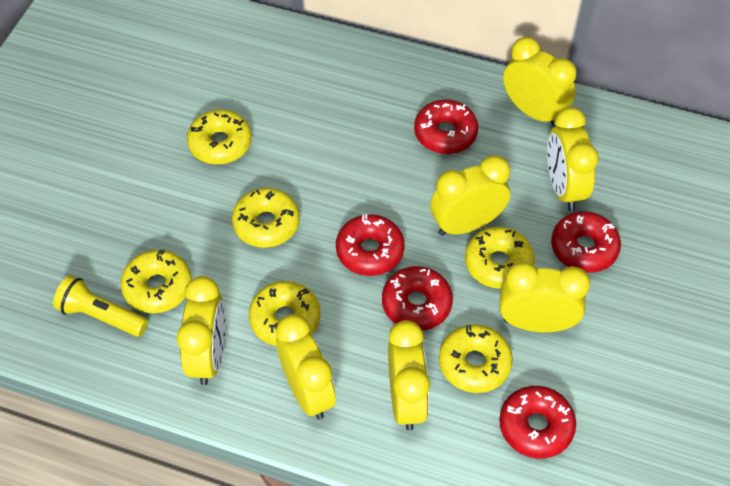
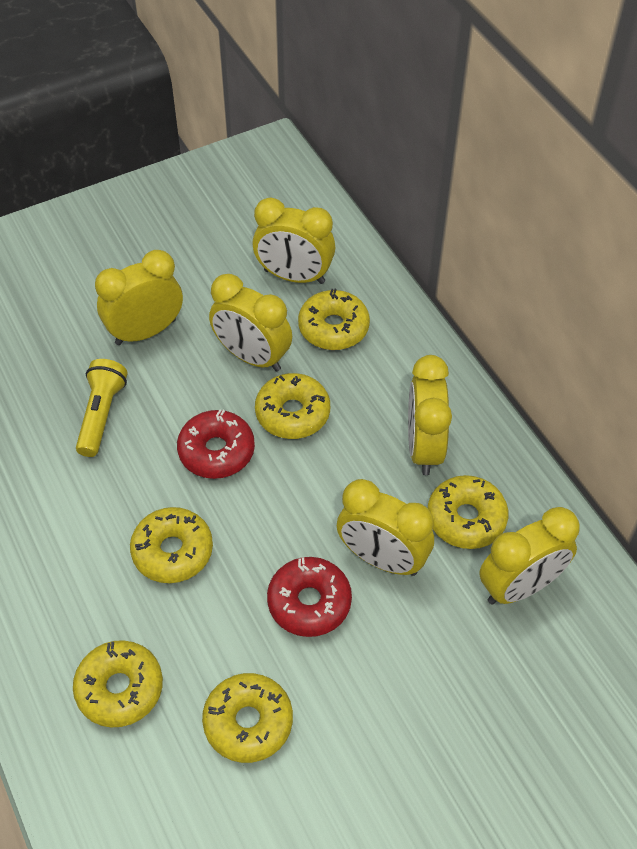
red donut: [336,214,405,276] [382,266,453,331] [414,100,478,154] [499,386,576,458] [551,212,621,273] = 5 -> [177,409,255,479] [267,557,352,637] = 2
yellow clock: [177,276,226,385] [276,314,336,420] [388,320,430,431] [430,155,510,236] [499,262,590,332] [503,37,577,127] [547,107,599,211] = 7 -> [95,250,183,345] [209,274,292,372] [253,198,335,284] [337,479,434,576] [408,355,452,475] [479,507,580,605] = 6

